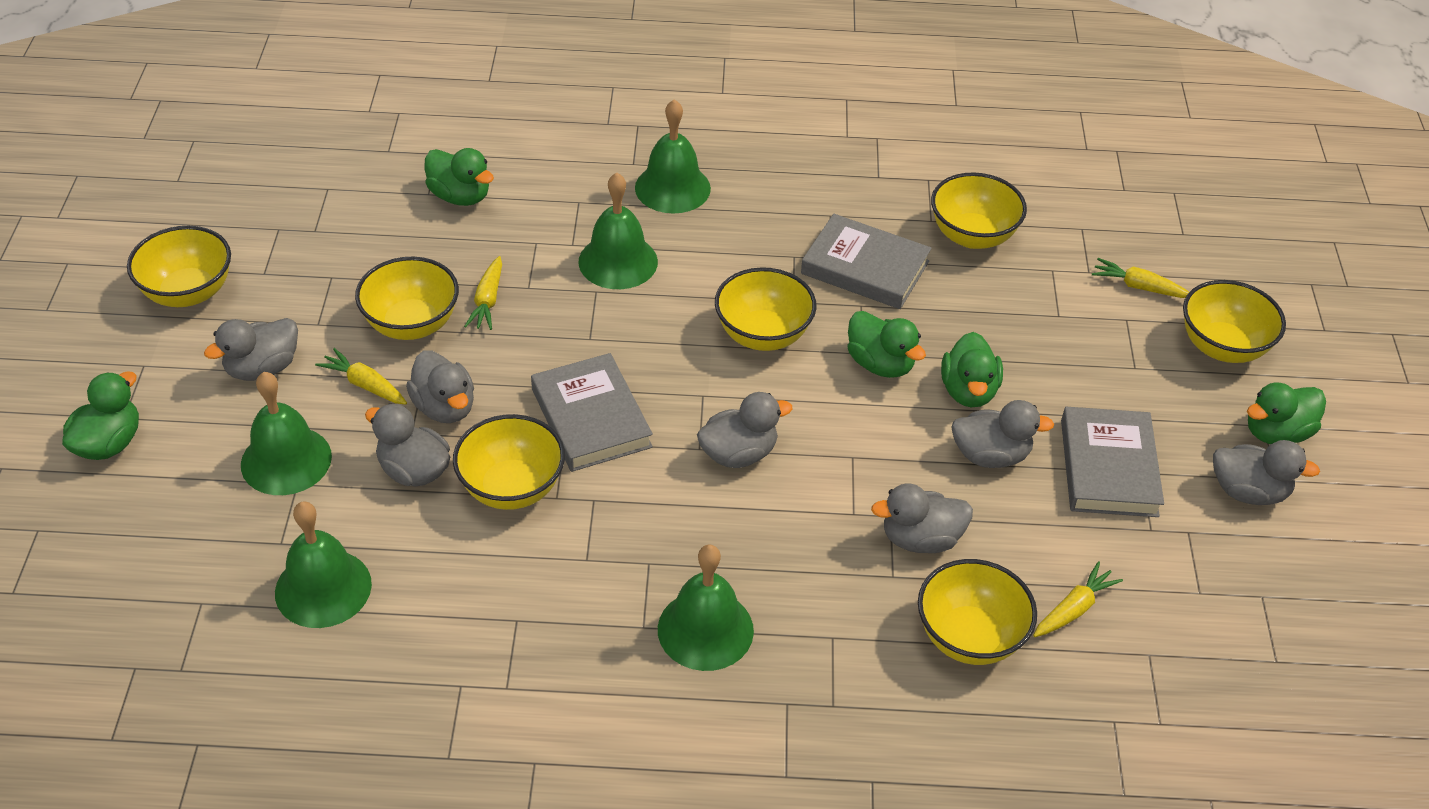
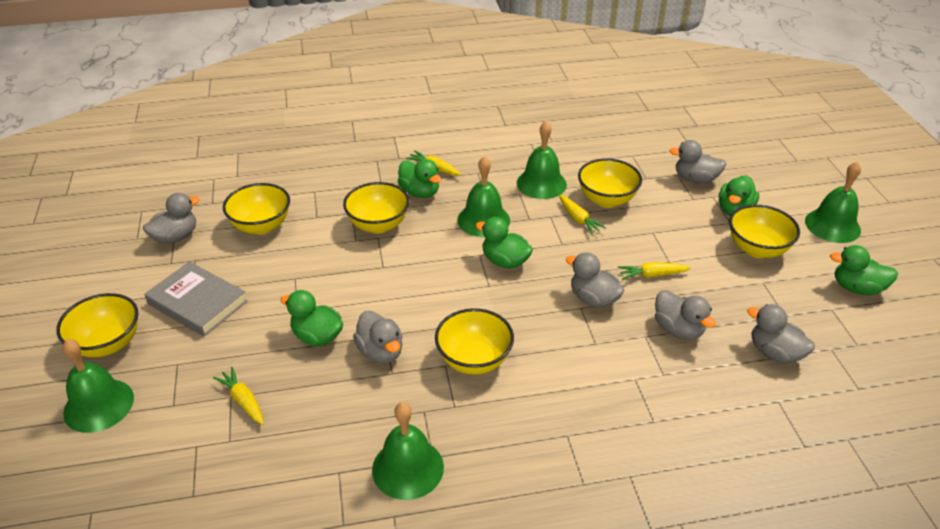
grey book: [531,353,653,472] [801,214,932,309] [1061,407,1164,517] = 3 -> [144,261,248,337] = 1
grey duck: [204,318,298,381] [365,403,450,487] [406,351,474,423] [697,392,793,468] [871,483,973,553] [952,400,1054,468] [1213,440,1320,505] = 7 -> [143,193,200,244] [353,311,403,363] [566,252,625,308] [655,290,716,340] [669,140,726,183] [747,304,815,364] = 6
yellow bowl: [127,226,231,307] [355,257,459,340] [453,414,565,510] [715,267,816,351] [918,559,1037,665] [931,172,1027,249] [1183,280,1286,363] = 7 -> [56,293,138,357] [223,183,290,235] [343,182,410,233] [435,308,514,375] [578,158,642,208] [729,205,800,258] = 6

